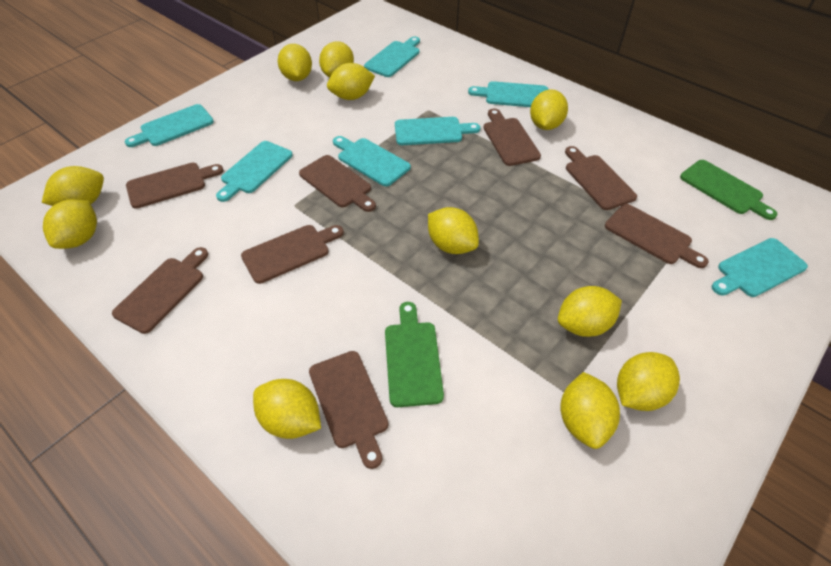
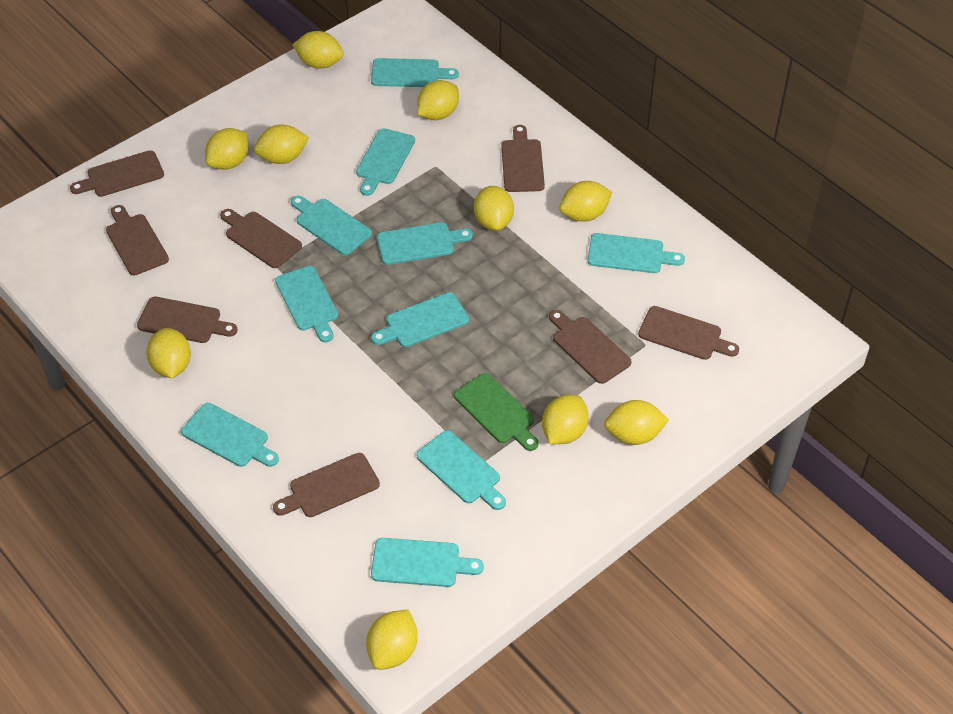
green cutting board: [385,302,444,407] [680,160,778,220] = 2 -> [454,373,539,451] = 1
turquoise cutting board: [125,104,214,147] [216,141,293,202] [333,136,411,186] [364,37,420,77] [395,117,480,145] [468,81,549,107] [712,238,808,297] = 7 -> [181,403,279,467] [275,266,338,343] [291,196,372,255] [356,128,415,196] [371,58,459,87] [371,292,469,347] [371,538,484,587] [377,222,473,265] [416,430,506,510] [588,233,685,273] = 10
yellow lemon: [42,166,104,206] [43,199,97,249] [253,379,321,439] [278,44,312,81] [319,41,354,77] [327,63,375,100] [428,207,479,254] [530,90,568,130] [558,286,622,337] [560,372,620,449] [617,352,680,411] = 11 -> [146,328,191,378] [205,128,249,170] [254,125,309,164] [293,31,343,69] [366,609,418,670] [417,80,459,120] [474,186,514,231] [542,395,589,444] [560,181,612,222] [604,400,669,445] = 10

